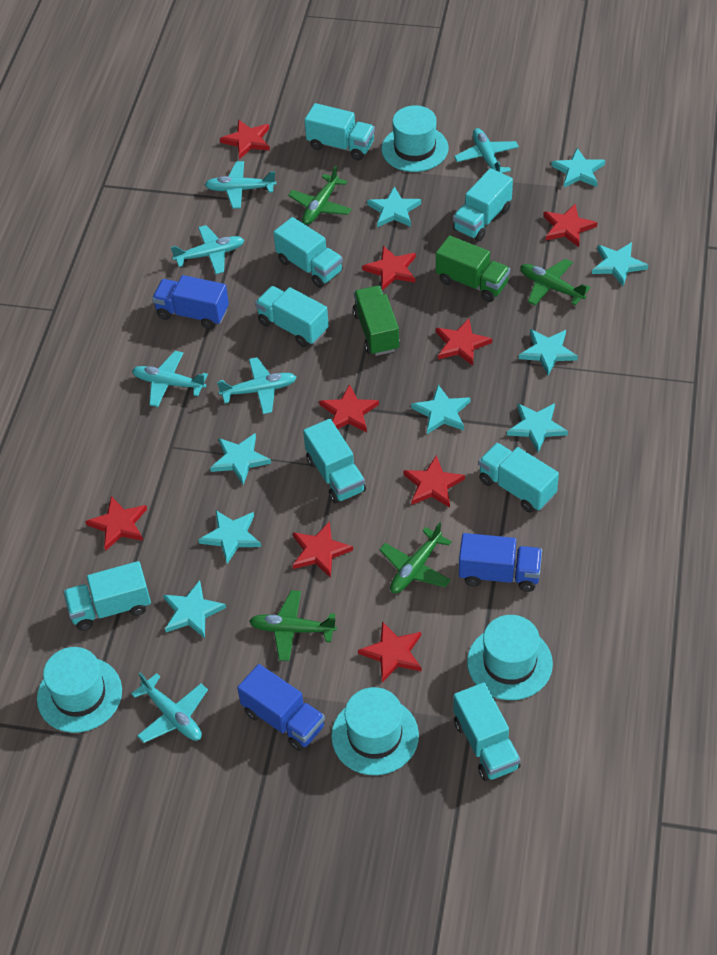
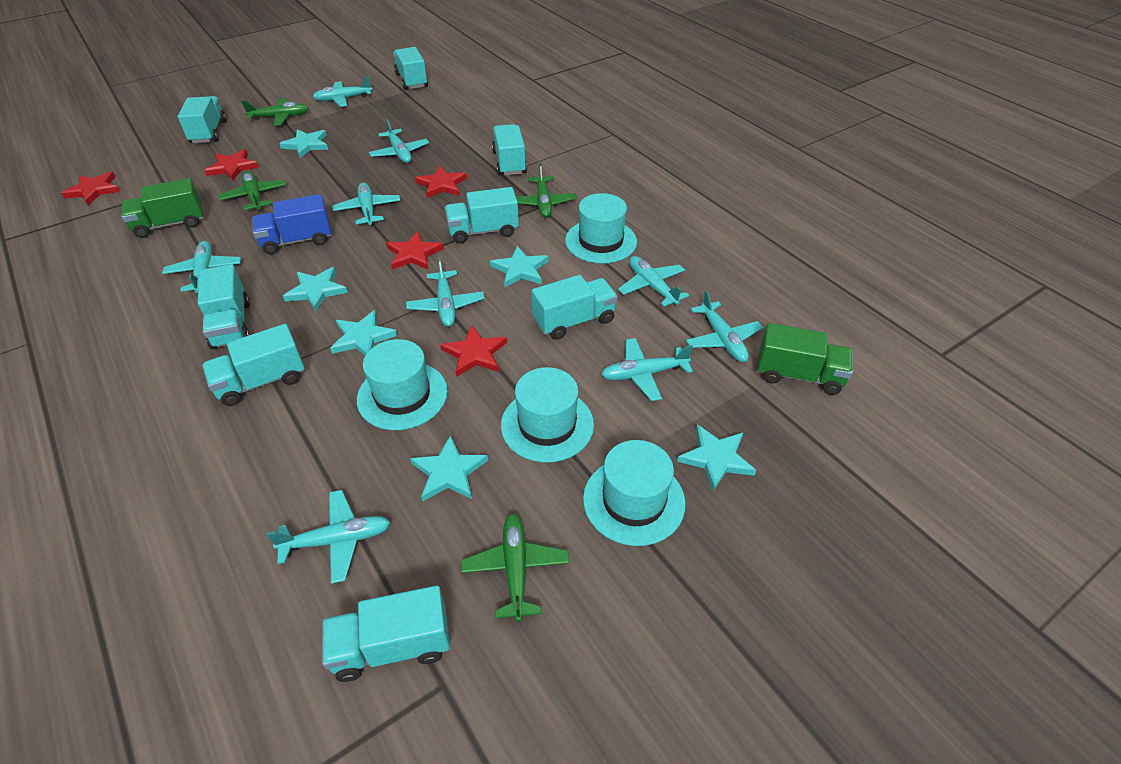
blue truck: [152,275,229,329] [237,664,325,751] [459,533,542,592] = 3 -> [252,194,331,254] = 1
red star: [85,496,147,551] [220,120,270,159] [293,521,353,578] [319,384,379,432] [358,621,421,682] [362,246,416,290] [403,455,465,508] [436,318,492,366] [543,204,597,247] = 9 -> [61,172,120,205] [205,149,259,181] [386,231,444,270] [415,166,467,198] [440,325,507,377] = 5
turquoise plane: [131,672,208,743] [132,351,208,407] [171,225,244,274] [204,161,276,209] [217,357,296,414] [454,128,519,173] = 6 -> [162,241,241,293] [266,490,391,584] [312,76,372,107] [332,182,401,225] [369,119,429,163] [406,258,485,327] [601,338,693,401] [618,256,689,307] [686,290,763,362] = 9
turquoise star: [163,580,226,638] [198,510,261,564] [210,433,271,485] [367,186,421,227] [411,385,471,434] [507,403,568,452] [519,329,578,375] [551,148,605,187] [592,242,648,286] = 9 -> [279,129,328,158] [283,267,348,311] [330,310,397,356] [410,435,488,502] [490,246,549,287] [677,425,756,491] = 6

